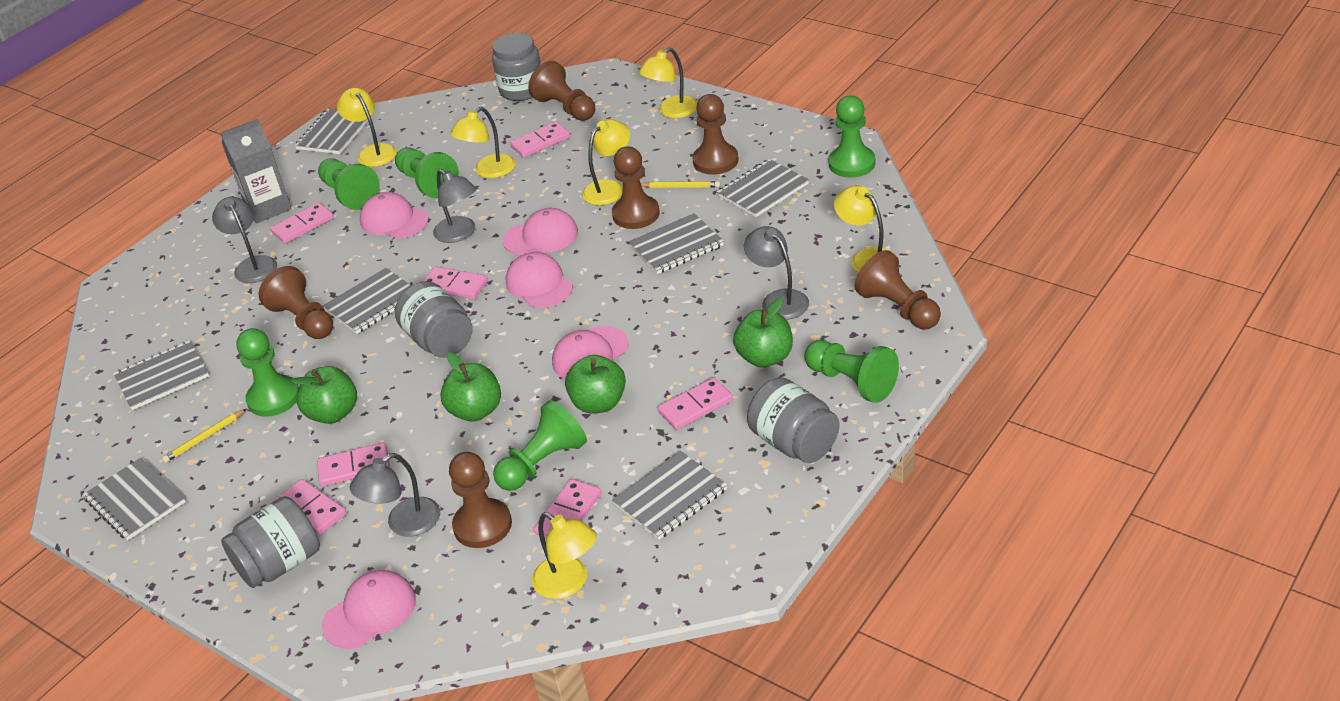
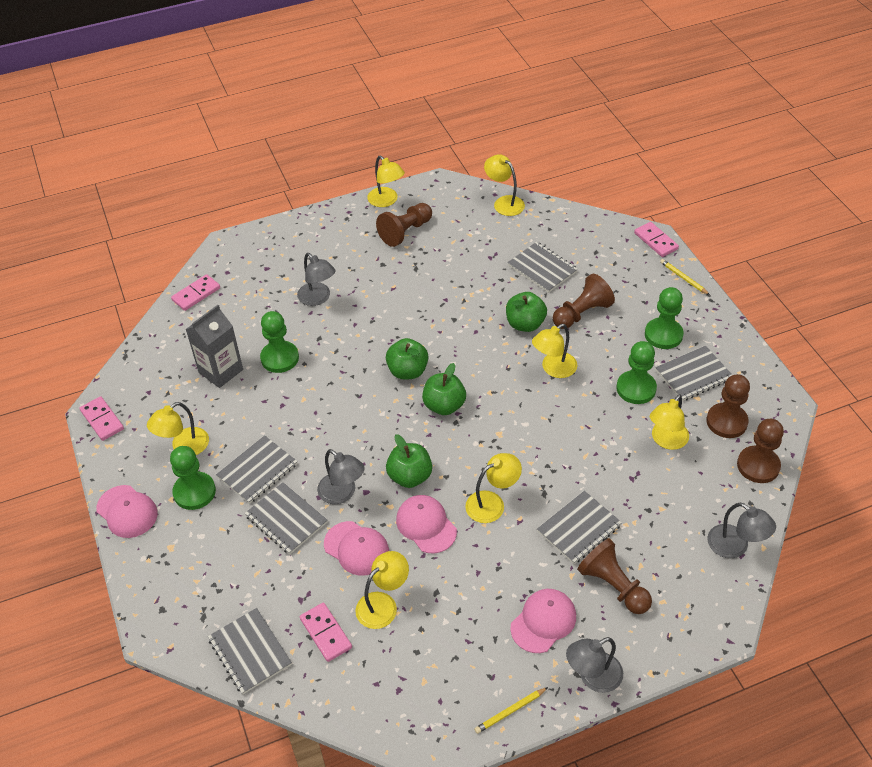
brown pawn: [259,266,333,339] [449,452,512,548] [528,61,595,121] [612,146,660,229] [692,94,739,175] [854,250,941,329] = 6 -> [376,203,432,247] [553,274,615,329] [577,538,652,614] [706,374,750,438] [737,419,784,483] = 5
green pawn: [236,328,299,417] [318,159,380,210] [395,148,459,198] [493,400,587,491] [804,340,899,403] [828,95,875,178] = 6 -> [170,446,216,510] [260,311,299,373] [617,341,657,404] [645,287,684,349] = 4
grey jar: [221,496,320,588] [395,281,473,358] [492,33,541,101] [747,377,840,463] = 4 -> none = 0
grey notebook: [83,458,186,540] [113,340,209,410] [295,109,368,154] [323,268,411,334] [612,451,727,540] [629,213,724,274] [717,159,809,217] = 7 -> [208,608,292,694] [216,435,298,504] [245,482,328,554] [507,242,578,293] [537,491,622,564] [655,346,732,401] = 6
pink cap: [322,570,416,649] [360,192,428,239] [503,208,578,255] [506,252,573,308] [552,326,629,379] = 5 -> [96,485,158,538] [324,521,389,576] [396,495,457,553] [510,589,576,653] = 4
pink domino: [270,202,334,244] [275,479,346,535] [317,442,390,487] [422,267,488,299] [510,122,570,158] [534,479,601,538] [658,378,733,430] = 7 -> [80,396,124,441] [171,274,220,311] [300,603,352,662] [634,222,679,257] = 4
yellow lamp: [337,88,397,167] [451,107,515,178] [532,512,597,599] [582,119,630,205] [639,48,697,118] [834,186,895,273] = 6 -> [147,402,209,455] [355,551,409,629] [367,156,405,207] [465,453,522,523] [484,154,525,216] [532,324,578,378] [650,394,689,450] = 7

